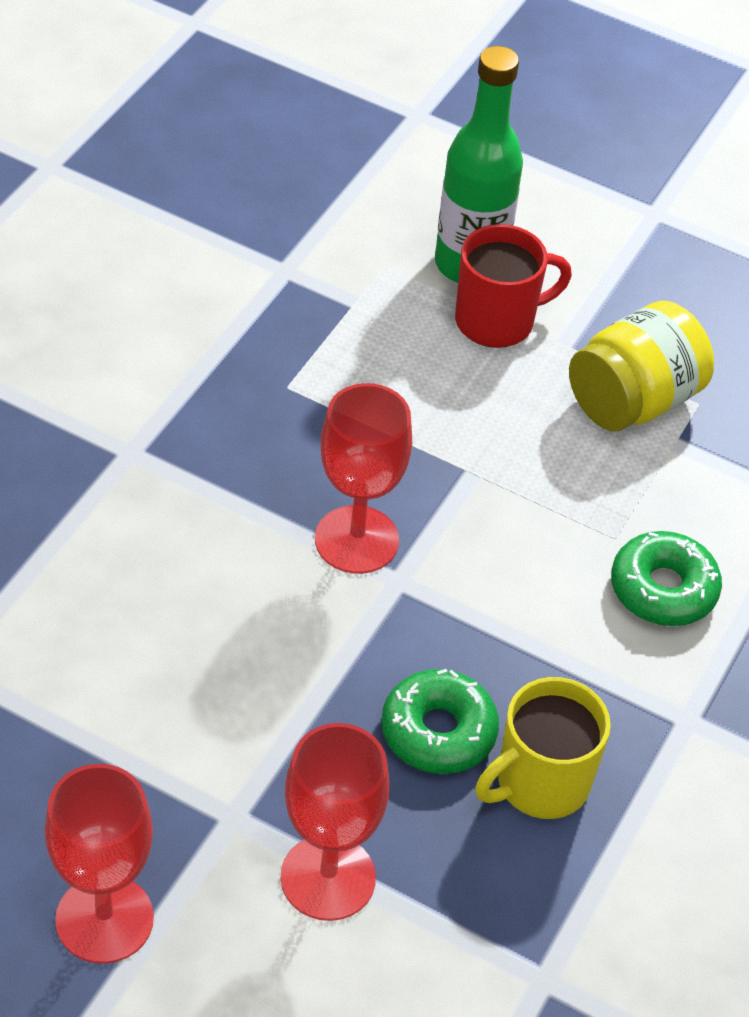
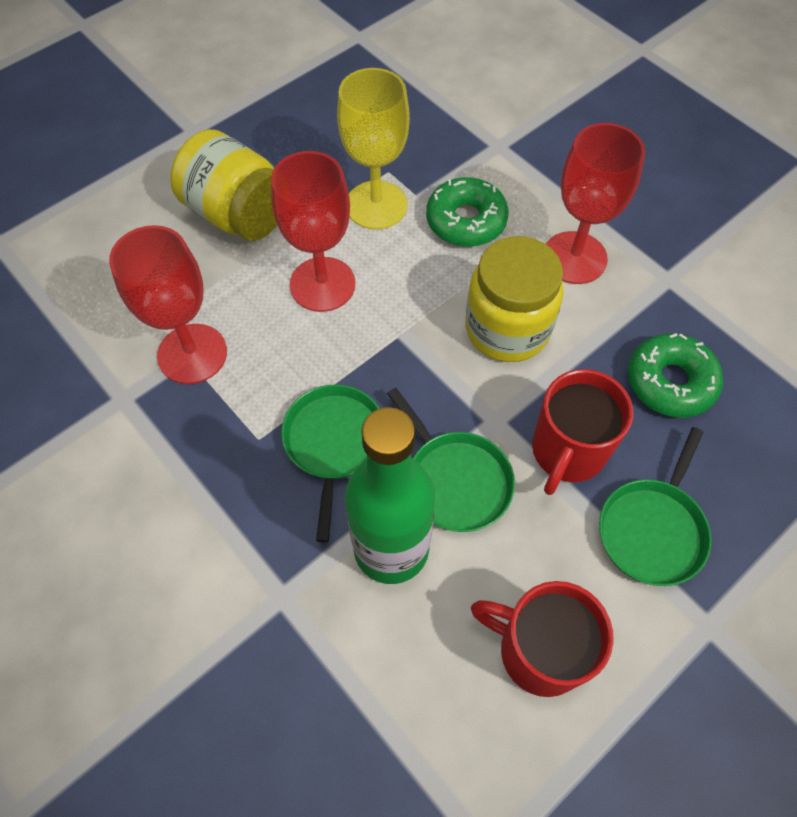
green pan: none = 0 -> [281,384,380,542] [387,388,515,532] [599,427,712,586] = 3
red mug: [455,224,572,348] = 1 -> [471,581,614,697] [532,369,633,495] = 2
yellow goblet: none = 0 -> [337,68,410,230] = 1
yellow jar: [569,301,714,431] = 1 -> [170,129,277,241] [465,236,564,362] = 2
yellow mug: [476,677,611,819] = 1 -> none = 0

